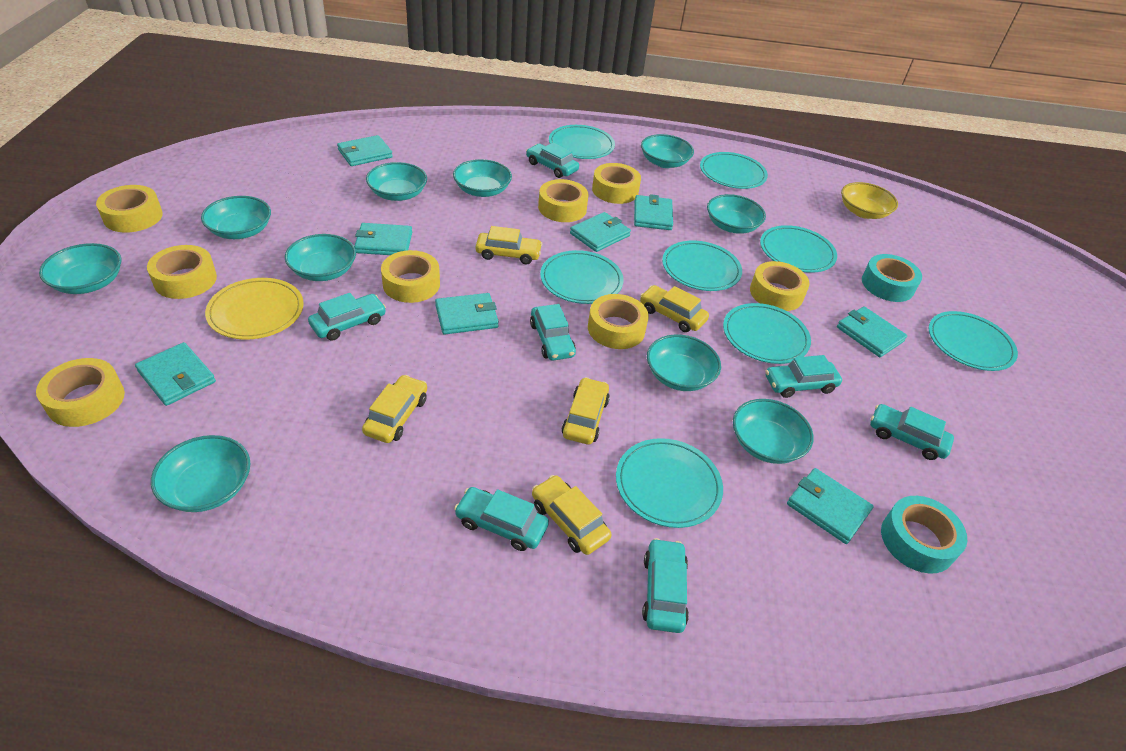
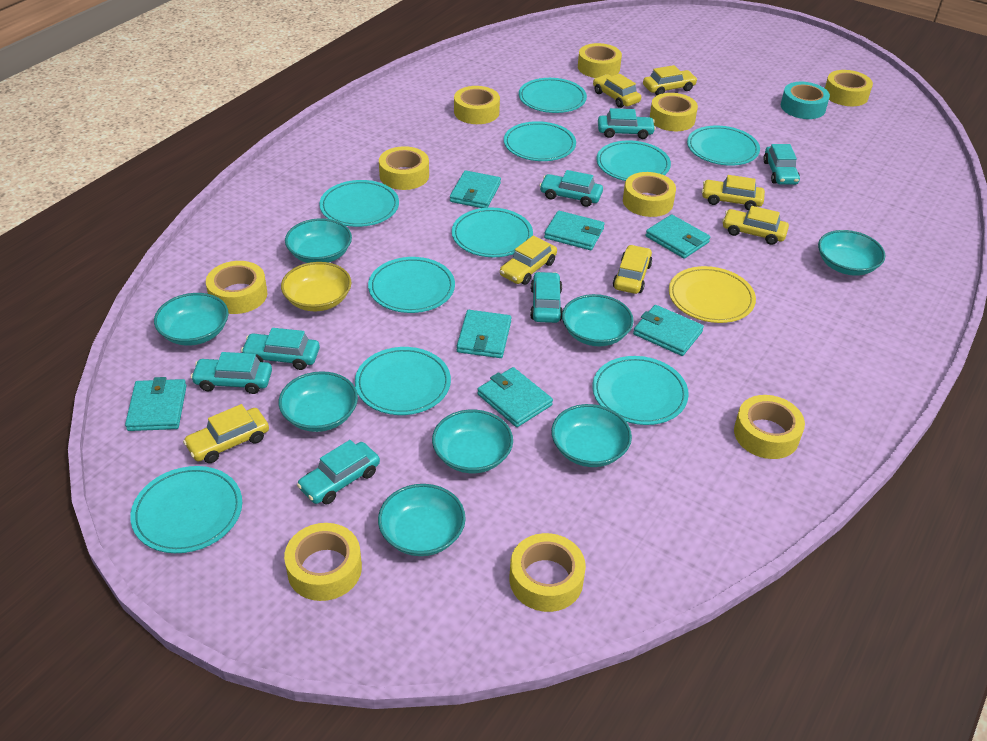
turquoise bowl: [39,243,121,294] [151,435,251,512] [201,196,271,239] [285,234,356,281] [366,162,427,201] [453,159,512,197] [641,134,694,168] [647,334,721,391] [707,194,766,234] [733,399,814,464] = 10 -> [154,293,229,346] [279,371,358,432] [285,218,352,263] [378,484,466,556] [432,410,513,473] [551,404,632,467] [562,294,634,346] [818,230,885,276] = 8
turquoise plate: [540,250,624,304] [549,125,615,159] [616,438,723,528] [662,241,742,291] [700,152,768,189] [723,303,811,364] [760,225,837,273] [929,311,1018,371] = 8 -> [130,466,242,553] [319,180,399,227] [355,347,451,415] [368,257,455,313] [452,208,533,257] [504,121,576,161] [519,78,587,113] [592,356,689,425] [597,140,671,181] [687,126,760,166] = 10
turquoise tape: [862,254,922,302] [881,496,967,574] = 2 -> [781,82,830,119] = 1
turquoise wallet: [135,342,216,406] [337,135,393,166] [354,223,412,255] [435,293,499,335] [570,212,631,252] [634,194,673,230] [787,468,874,544] [837,306,907,357] = 8 -> [125,377,187,431] [450,170,501,208] [457,310,512,358] [477,367,553,427] [544,211,605,250] [633,305,704,356] [646,214,710,259] = 7
yellow car: [362,375,427,443] [476,226,542,264] [532,475,612,555] [562,377,610,445] [640,285,709,332] = 5 -> [183,404,269,463] [500,236,557,285] [593,74,641,108] [613,245,652,294] [643,65,698,95] [702,175,765,210] [722,206,789,245] = 7
yellow tape: [36,358,125,427] [96,185,163,233] [147,245,217,299] [381,250,440,303] [538,179,589,222] [588,294,649,349] [592,163,641,204] [750,261,810,311] = 8 -> [206,261,267,314] [284,523,362,601] [379,146,429,190] [454,86,500,124] [510,533,586,612] [578,43,622,78] [623,172,676,217] [650,93,698,131] [734,395,805,459] [825,70,873,106] = 10

